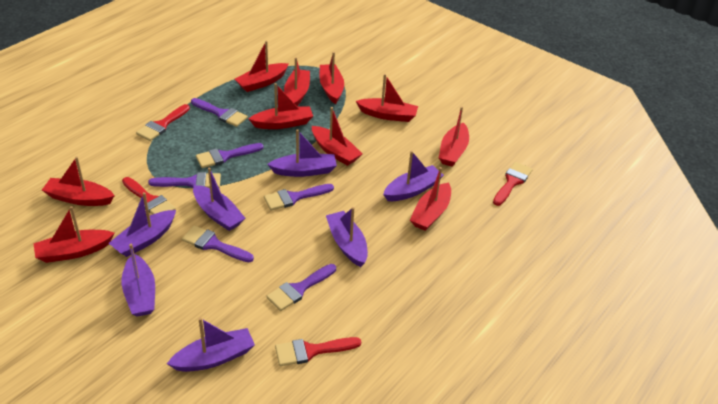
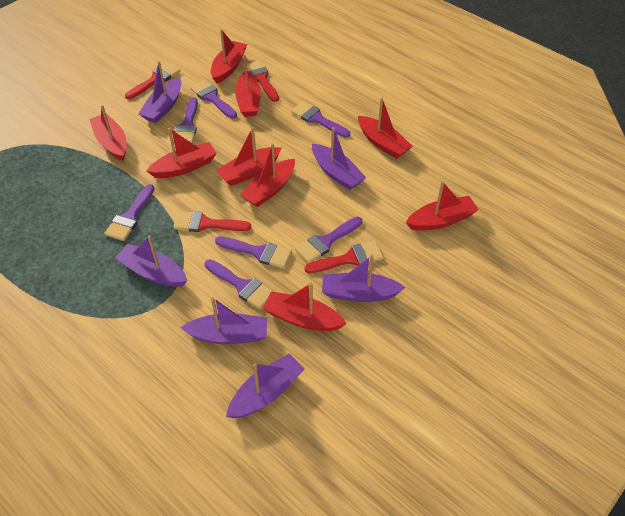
purple boat: [109,192,176,257] [122,244,155,317] [167,317,255,372] [193,168,245,231] [267,129,337,177] [326,207,368,267] [383,151,444,201] = 7 -> [115,236,187,287] [138,61,181,123] [181,297,267,344] [226,353,305,418] [312,127,366,190] [322,254,405,302] = 6
purple brush: [148,172,221,188] [182,225,254,262] [191,98,248,127] [196,143,264,168] [264,184,334,211] [266,264,336,311] = 6 -> [104,184,154,241] [173,97,198,143] [190,80,237,119] [204,259,274,309] [215,236,292,268] [291,101,350,138] [295,217,362,263] = 7
red boat: [33,206,115,263] [42,157,115,206] [235,40,289,92] [249,83,313,129] [284,57,310,106] [312,107,362,166] [319,52,344,104] [356,74,418,122] [410,167,451,231] [439,107,469,167] = 10 -> [89,105,127,161] [147,128,217,178] [211,29,247,83] [216,127,281,186] [235,55,261,117] [240,143,295,207] [263,282,347,331] [358,98,413,159] [406,181,479,231] = 9

